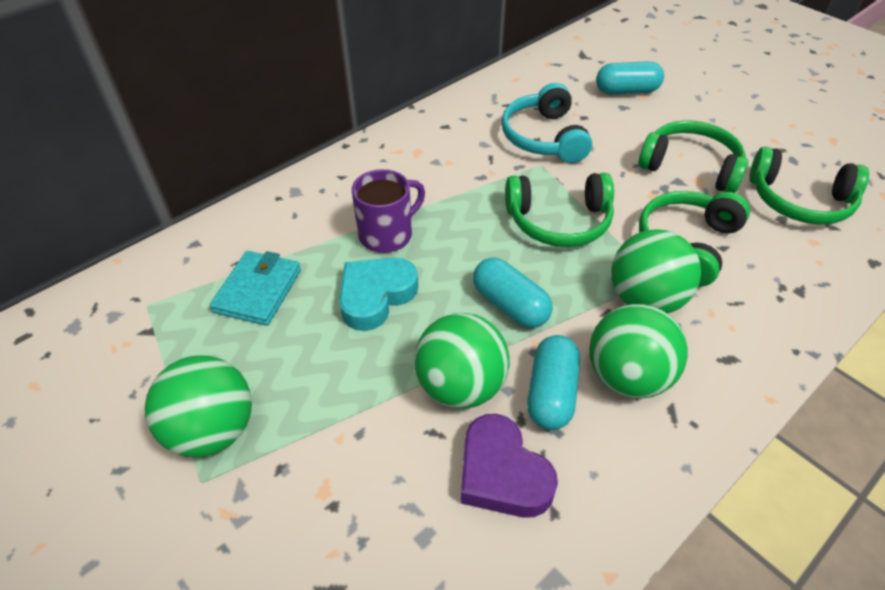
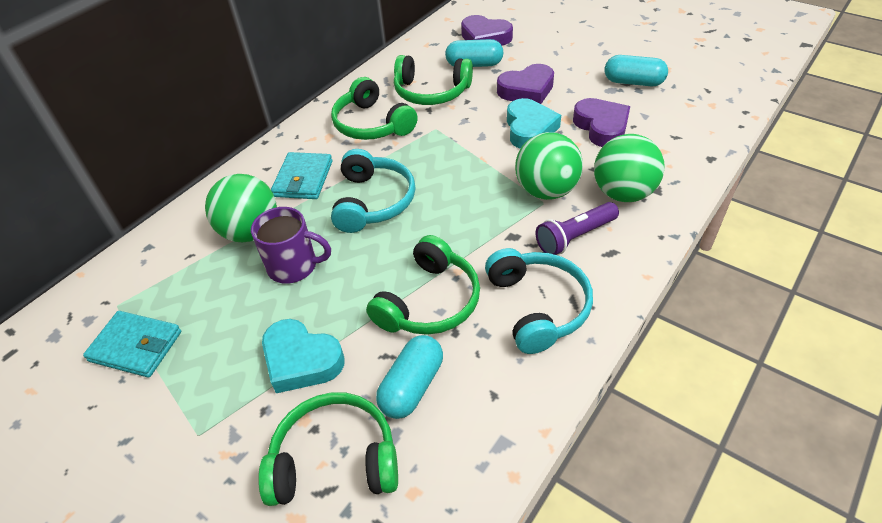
green ball: [145,356,252,457] [414,313,510,409] [589,304,688,399] [611,229,701,313] = 4 -> [205,174,277,242] [515,132,583,200] [594,134,665,202] = 3
purple flashlight: none = 0 -> [535,202,619,255] = 1
purple heart: [461,414,558,518] = 1 -> [461,15,513,45] [497,64,554,104] [573,98,630,147] = 3
turquoise headphones: [501,83,592,163] = 1 -> [331,149,415,233] [485,248,593,354] = 2
turquoise heart: [339,258,418,331] = 1 -> [262,319,345,393] [507,98,561,149] = 2
turquoise wallet: [210,251,301,326] = 1 -> [83,311,181,378] [271,152,332,199] = 2

